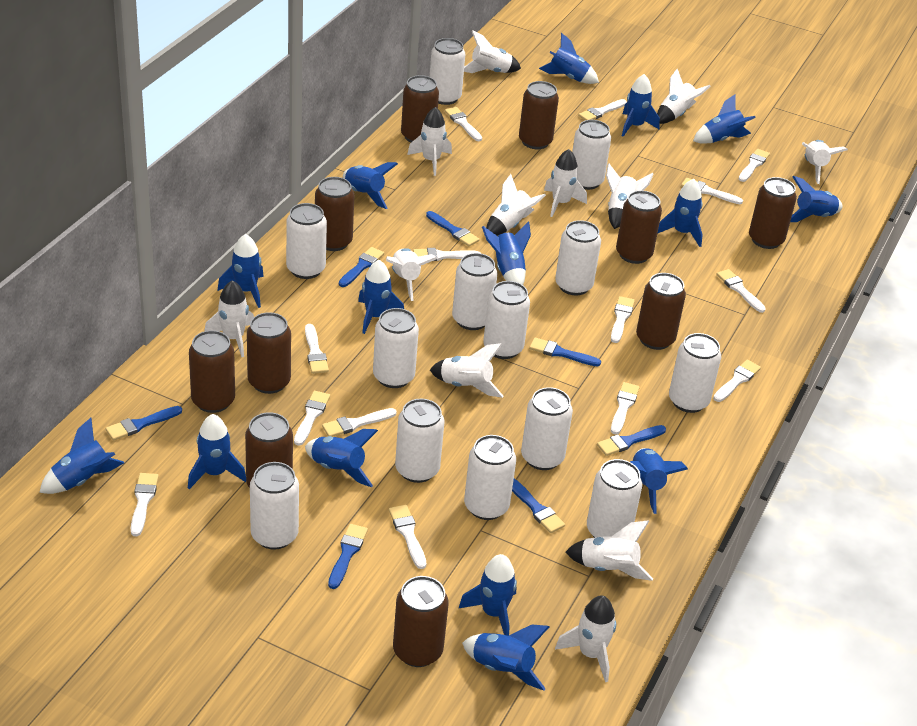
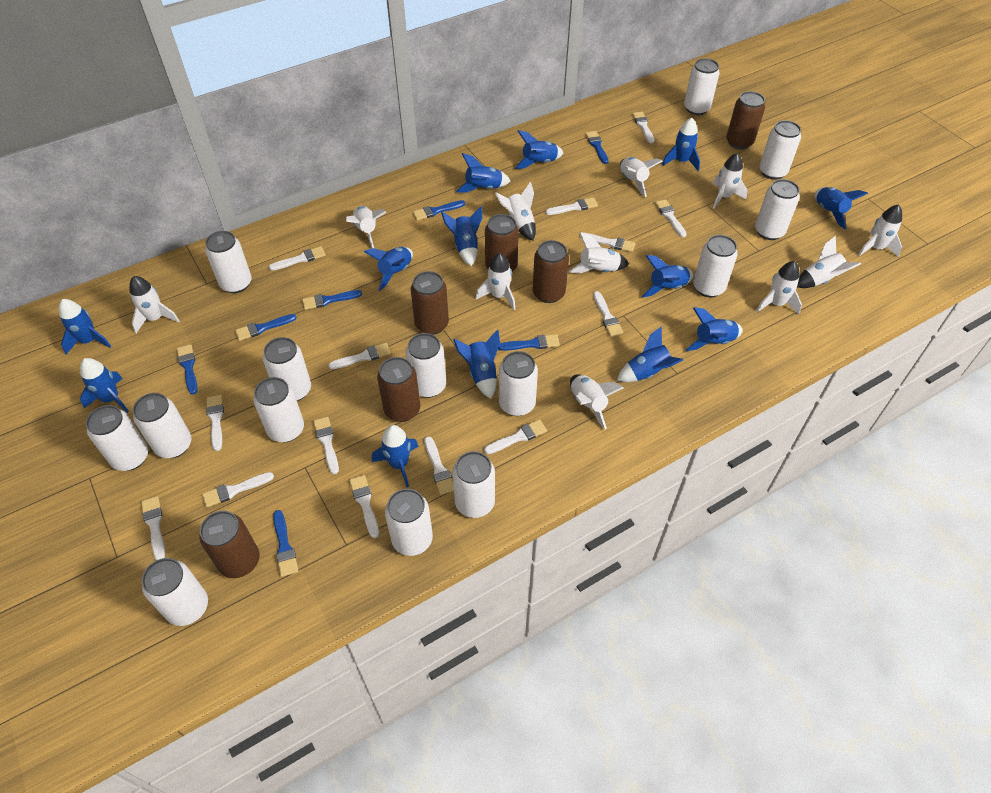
blue rocket: [39,418,124,494] [188,414,246,489] [217,234,264,308] [305,429,378,487] [343,162,398,209] [358,260,404,334] [459,554,517,636] [462,624,549,691] [482,221,531,285] [539,33,599,84] [622,74,660,137] [630,448,688,514] [657,179,703,247] [693,94,756,144] [790,176,843,222] = 15 -> [59,299,112,354] [80,358,129,413] [364,247,413,291] [372,425,419,487] [441,206,482,266] [453,329,500,399] [456,153,511,193] [515,130,563,169] [617,326,683,382] [641,255,693,298] [662,117,700,171] [686,307,743,351] [815,187,868,229] = 13
brown can: [189,330,235,413] [245,412,293,488] [247,312,291,394] [315,177,354,251] [393,576,449,667] [401,75,439,142] [519,81,559,149] [616,190,662,264] [636,273,686,350] [749,177,797,249] = 10 -> [199,511,259,578] [377,357,420,422] [411,271,449,335] [485,214,519,271] [533,240,569,303] [726,91,765,149] = 6
white can: [250,462,299,550] [286,203,327,279] [373,308,419,388] [395,399,445,483] [430,38,465,105] [452,253,497,330] [464,435,516,520] [483,281,530,359] [521,387,573,470] [555,220,601,296] [572,120,611,190] [587,459,642,538] [669,333,721,413] = 13 -> [86,405,148,471] [133,393,191,458] [142,558,208,626] [205,231,252,293] [253,377,304,442] [263,337,311,401] [385,489,433,556] [406,333,446,398] [452,451,495,518] [499,351,538,416] [684,58,720,115] [693,235,738,297] [755,179,800,240] [759,120,801,180] = 14
white rocket: [205,280,254,357] [386,248,437,301] [407,107,452,176] [430,343,504,398] [464,30,521,73] [486,174,546,236] [544,149,587,217] [555,595,616,682] [566,520,653,581] [606,163,654,229] [657,69,711,124] [802,140,848,184] = 12 -> [129,276,179,333] [346,206,387,248] [476,253,515,310] [495,182,536,241] [569,232,629,273] [570,374,624,429] [620,157,663,197] [713,153,748,209] [756,261,802,315] [797,236,861,288] [858,204,902,257] = 11

